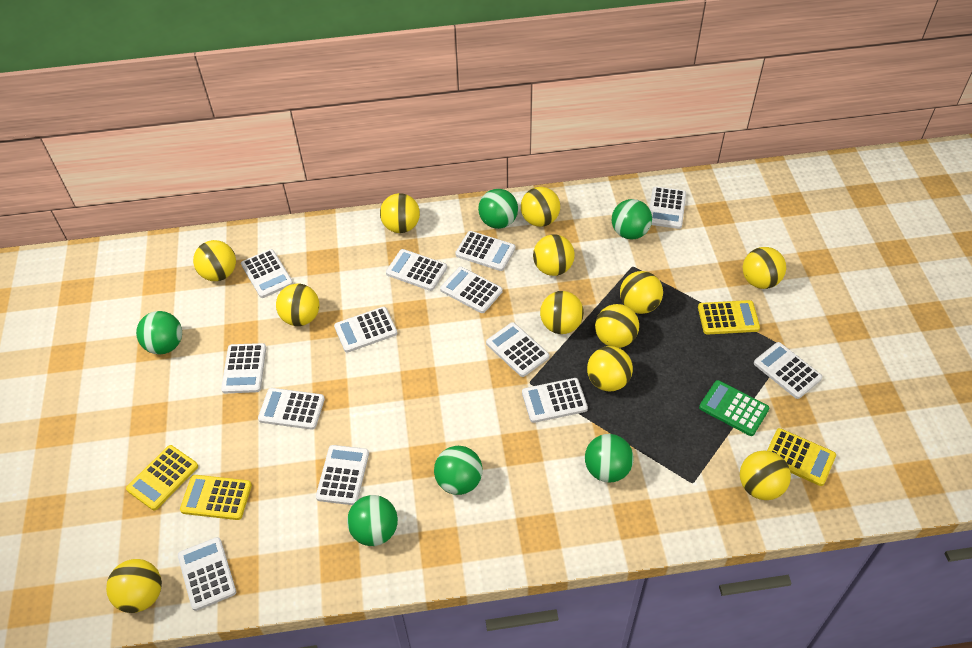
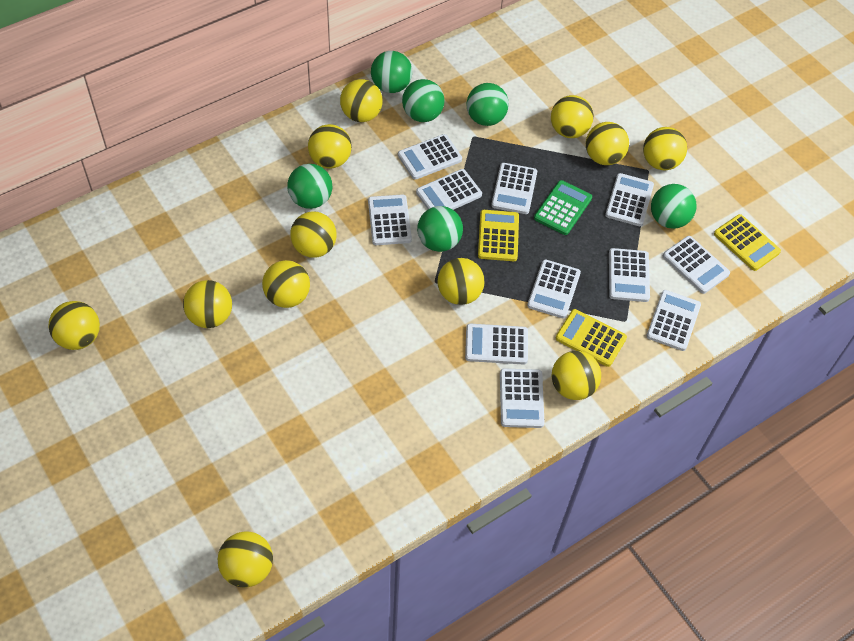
white calculator: [178,537,236,611] [221,343,266,393] [241,249,293,298] [258,388,325,430] [316,445,369,505] [334,307,397,353] [386,249,447,291] [440,267,503,313] [455,231,515,271] [486,322,549,377] [522,378,588,423] [649,187,686,229] [754,342,823,399] = 13 -> [368,194,412,245] [398,134,462,180] [416,169,482,210] [465,324,528,364] [491,163,537,214] [500,369,545,428] [527,259,581,319] [605,173,654,226] [609,248,650,302] [646,290,701,351] [663,236,730,294] = 11
yellow calculator: [126,445,198,511] [180,475,252,520] [698,300,760,335] [767,428,836,486] = 4 -> [478,210,519,261] [556,309,627,367] [714,214,781,271] = 3

